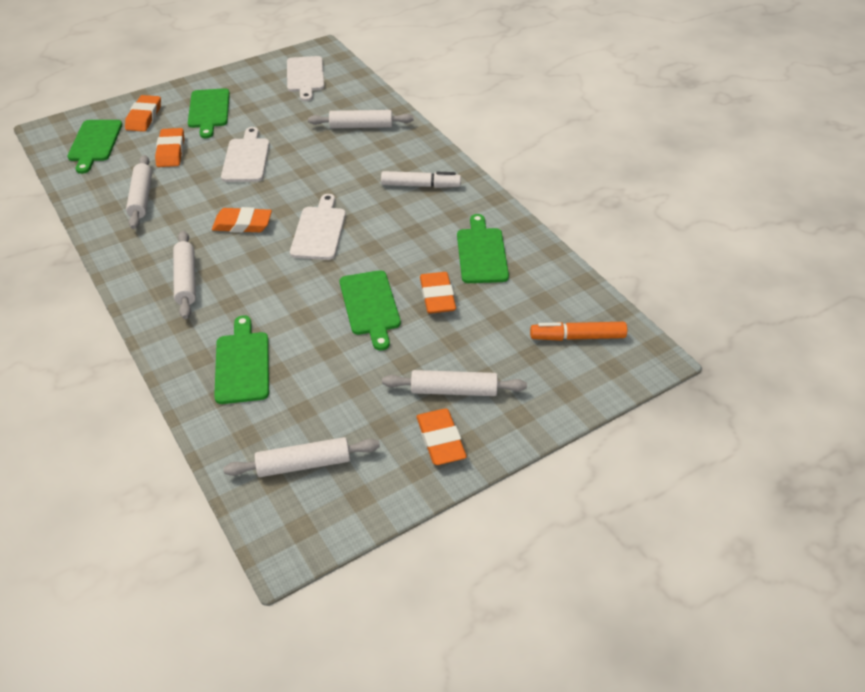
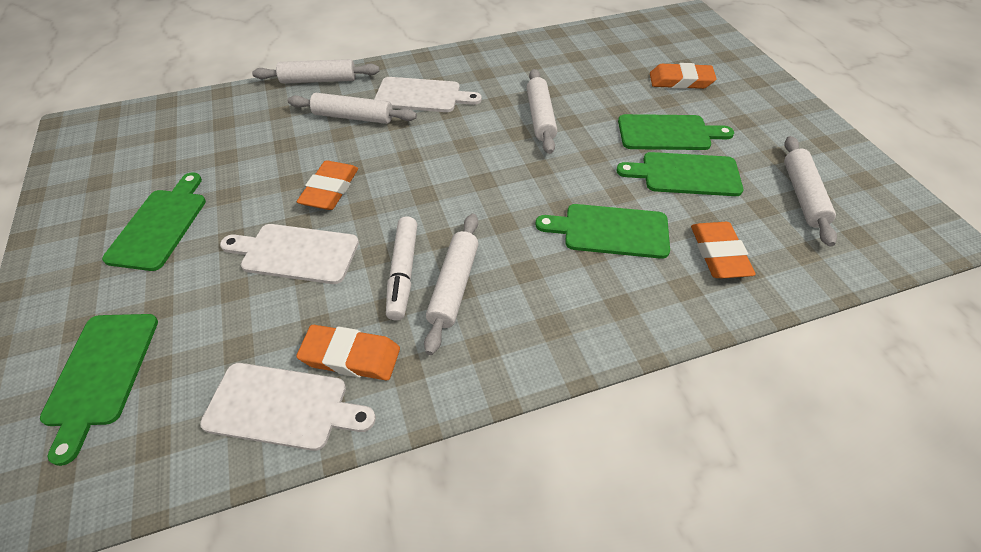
orange eraser: [125,95,161,132] [155,128,184,167] [212,207,272,233] [416,409,467,465] [420,272,456,314] = 5 -> [296,325,400,380] [297,160,358,210] [650,63,717,89] [691,222,756,278] = 4
orange marker: [530,322,627,341] = 1 -> none = 0

